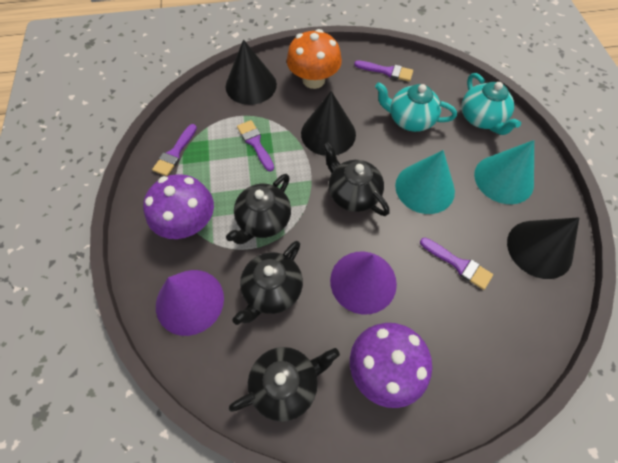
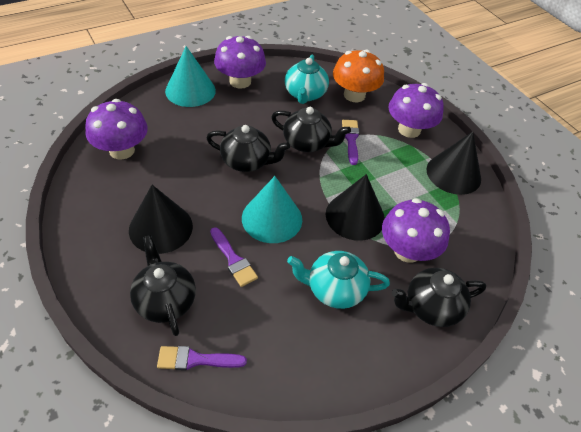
purple brush: [152,124,197,176] [237,120,274,172] [354,60,413,82] [420,238,493,290] = 4 -> [157,346,247,371] [210,227,258,287] [342,120,359,165] = 3
purple cone: [156,270,224,336] [330,252,397,314] = 2 -> none = 0
purple mushroom: [143,174,214,239] [350,323,432,408] = 2 -> [85,99,148,160] [214,36,266,89] [382,198,450,263] [388,83,444,138] = 4

